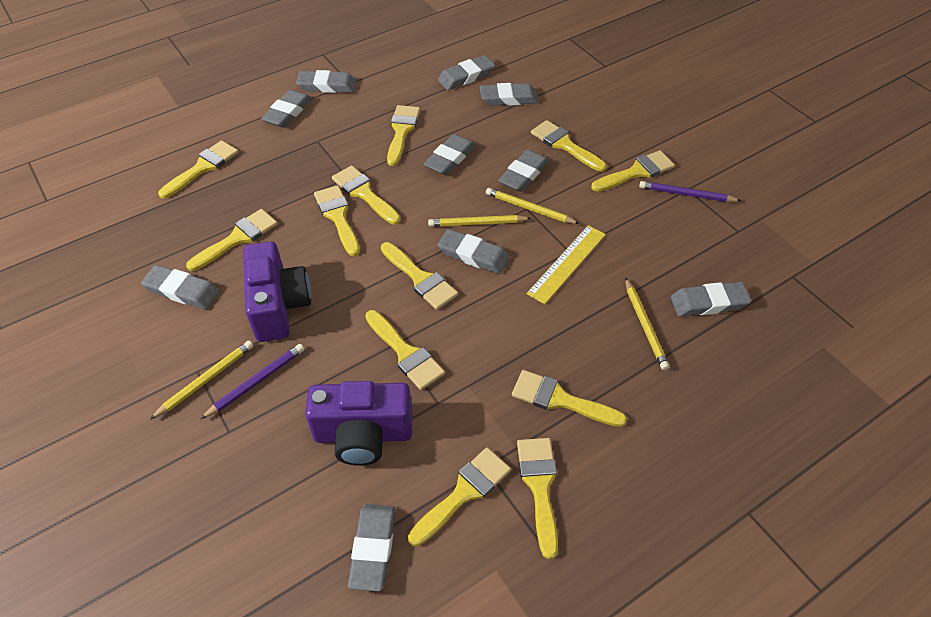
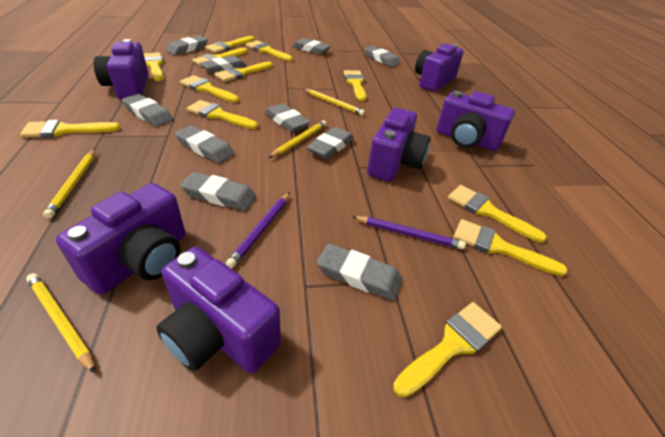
purple camera: [243,242,311,342] [305,381,413,466] = 2 -> [56,183,185,295] [94,39,149,100] [156,247,281,373] [367,108,430,182] [415,43,464,92] [437,91,515,151] = 6
yellow ruler: [527,225,606,304] = 1 -> none = 0

